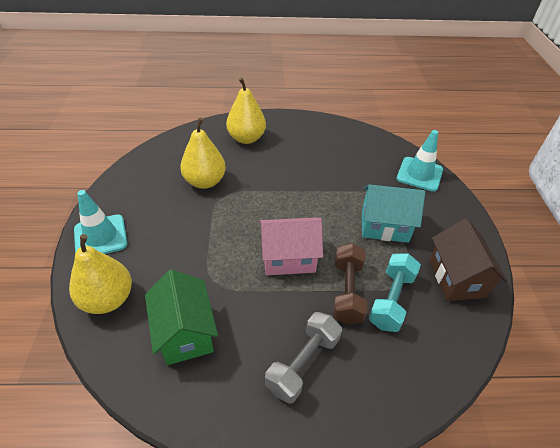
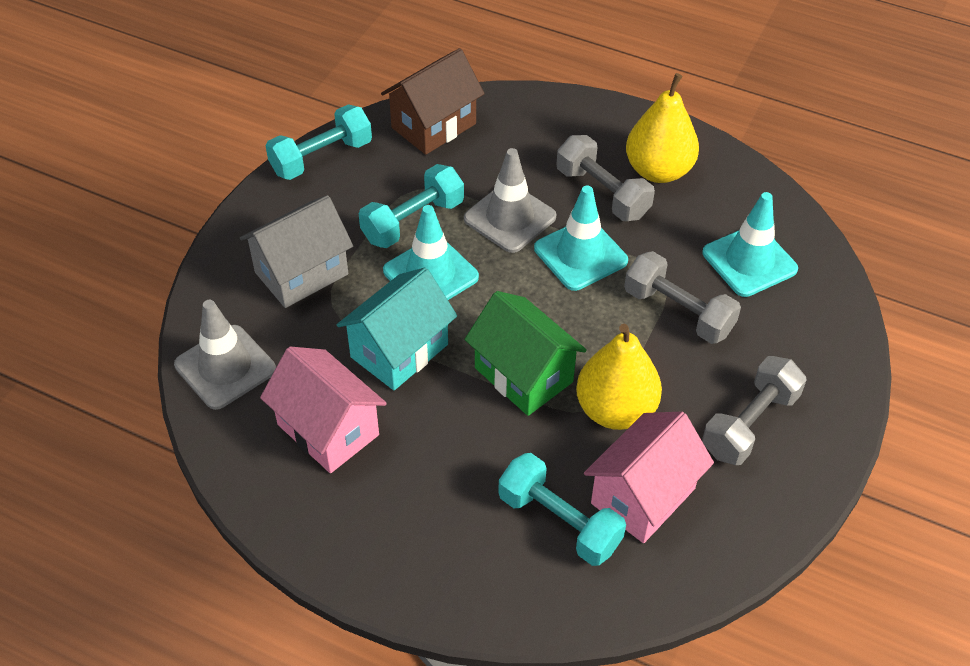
brown dumbbell: [333,243,367,325] = 1 -> none = 0
grey dumbbell: [265,312,342,404] = 1 -> [557,135,655,221] [624,251,741,344] [702,356,807,465] = 3
grey house: none = 0 -> [240,195,353,308] = 1
grey traffic cone: none = 0 -> [174,300,276,410] [464,148,556,253] = 2
pink house: [259,217,323,275] = 1 -> [260,346,387,473] [584,412,714,543] = 2
turquoise dumbbell: [369,253,421,332] = 1 -> [265,104,372,180] [359,164,464,248] [498,453,626,566] = 3
turquoise traffic cone: [74,190,128,254] [397,130,443,192] = 2 -> [383,205,479,300] [534,186,628,291] [702,192,798,297] = 3
yellow pear: [69,234,132,314] [180,118,226,189] [226,77,266,144] = 3 -> [576,324,662,430] [626,73,699,183] = 2

